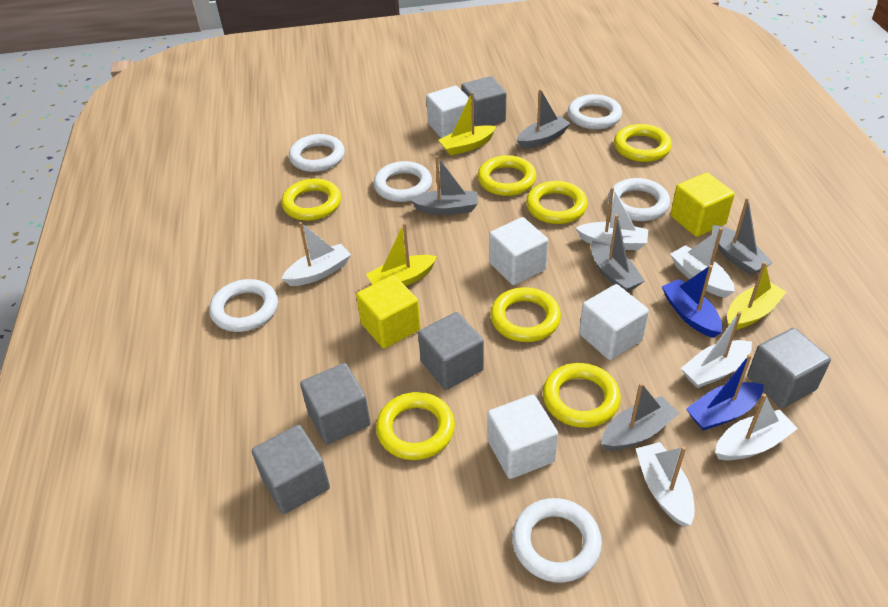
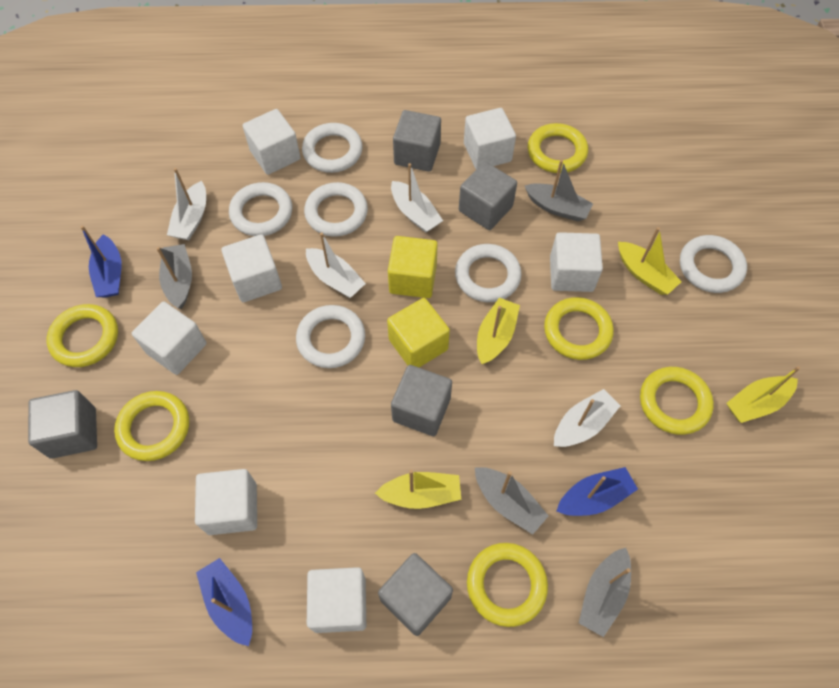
blue boat: [662,265,722,338] [686,354,764,431] = 2 -> [80,226,122,297] [196,558,252,646] [557,467,638,516] = 3
grey boat: [410,156,478,215] [517,89,571,149] [591,214,645,292] [601,382,679,451] [712,198,773,275] = 5 -> [156,244,192,309] [475,467,549,534] [525,160,593,221] [579,548,631,637] = 4
white boat: [281,222,351,286] [576,187,648,250] [636,442,695,526] [670,228,735,298] [681,311,752,388] [715,394,798,460] = 6 -> [167,168,206,240] [306,233,366,298] [391,163,443,233] [554,389,621,447] = 4
white cube: [426,86,472,138] [487,395,558,479] [489,217,548,285] [579,284,649,360] = 4 -> [132,302,207,375] [195,469,257,535] [221,234,282,302] [243,109,301,175] [307,567,366,633] [464,108,516,169] [550,232,603,292] = 7
yellow boat: [366,223,437,286] [438,92,496,156] [727,262,786,330] = 3 -> [375,470,461,509] [477,298,520,364] [618,227,682,295] [726,366,800,423] = 4
yellow ring: [281,178,341,221] [376,392,455,460] [478,155,537,196] [490,287,561,342] [526,181,588,224] [543,363,621,428] [614,124,672,162] = 7 -> [47,304,118,367] [114,391,189,461] [467,543,548,627] [528,123,588,173] [544,297,614,360] [640,367,714,435] = 6

